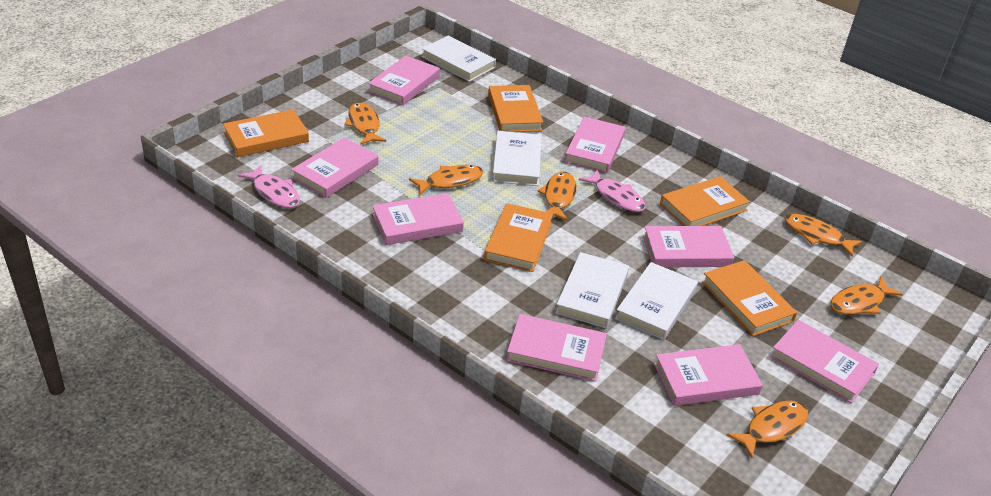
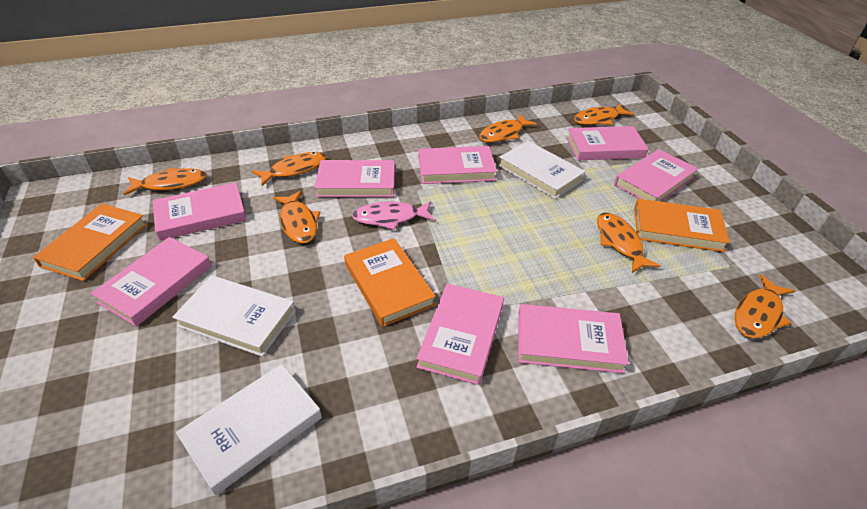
orange book: [223,109,309,157] [484,203,553,272] [488,85,543,132] [660,176,750,226] [702,260,797,336] = 5 -> [33,204,147,281] [344,238,436,327] [634,199,730,252] = 3
orange fish: [344,102,386,145] [409,165,484,195] [538,172,577,221] [727,401,808,458] [785,214,862,256] [830,277,903,315] = 6 -> [124,168,207,195] [252,152,327,186] [273,191,321,244] [479,114,537,143] [574,104,634,125] [597,213,661,273] [734,274,795,338] = 7
pink fish: [238,165,300,208] [579,170,646,212] = 2 -> [352,201,435,230] = 1
white book: [421,35,496,82] [492,131,541,186] [555,252,629,328] [615,262,698,340] = 4 -> [172,275,296,357] [176,364,322,495] [498,141,586,199] = 3

